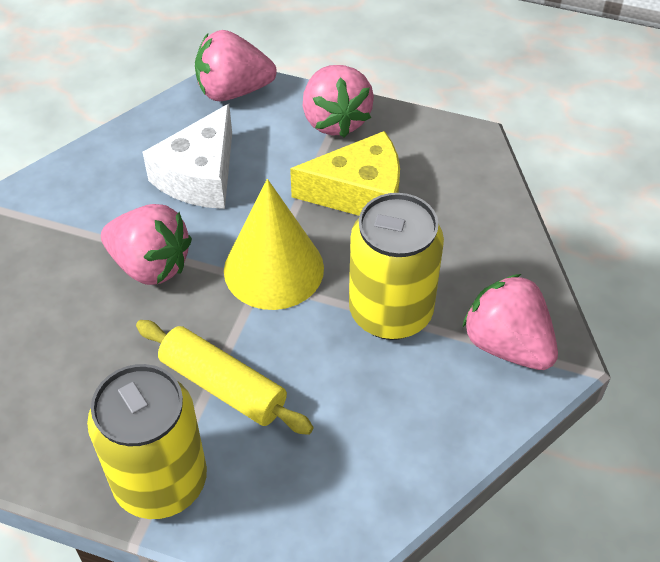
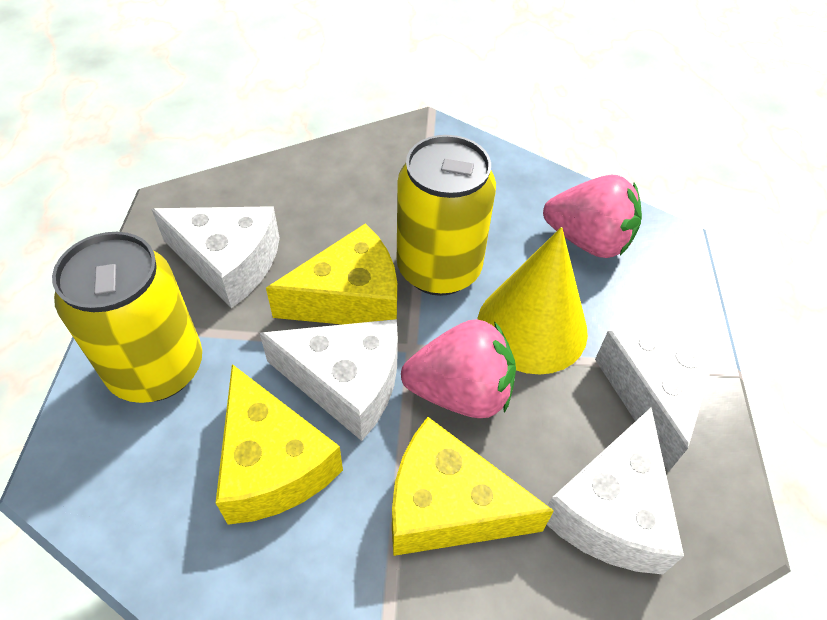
pink strawberry: [101,204,192,285] [195,30,277,101] [303,65,374,137] [462,274,558,370] = 4 -> [401,319,516,418] [543,175,642,258] = 2
white cheese: [142,104,232,209] = 1 -> [151,206,280,308] [260,319,398,441] [547,407,684,575] [595,324,720,472] = 4
yellow cheese: [290,131,400,216] = 1 -> [216,364,343,525] [266,224,397,325] [392,417,554,556] = 3
yellow rolling pin: [136,320,314,435] = 1 -> none = 0

